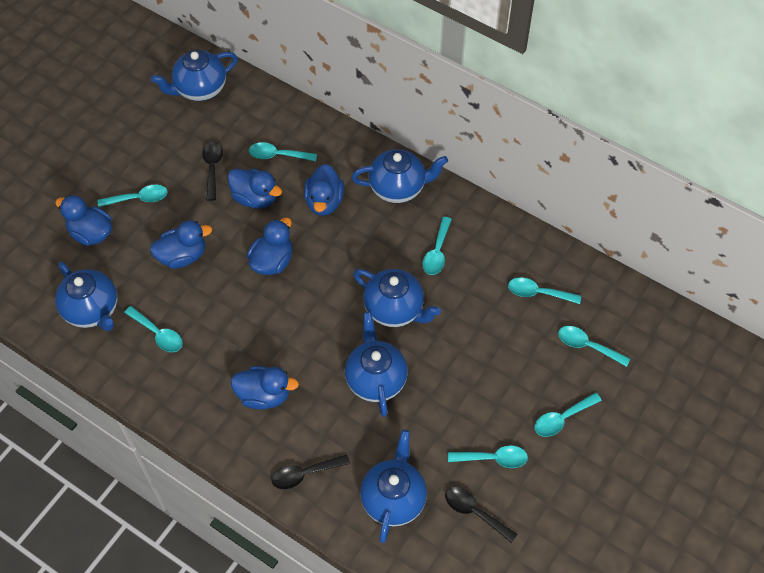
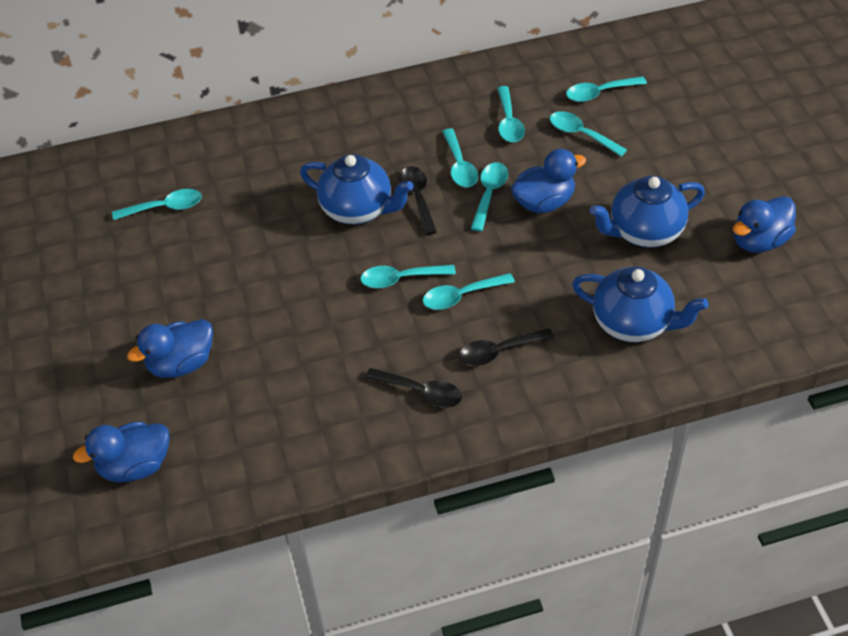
blue duck: [55,195,112,246] [150,220,212,269] [228,169,282,209] [231,366,299,410] [247,217,292,275] [304,164,344,216] = 6 -> [73,422,170,482] [127,319,213,378] [511,149,586,213] [733,196,796,253] = 4
blue teapot: [55,262,117,331] [151,50,238,101] [345,312,408,417] [351,149,448,203] [353,269,441,327] [360,430,427,543] = 6 -> [300,154,414,224] [572,267,709,342] [590,176,705,248] = 3

